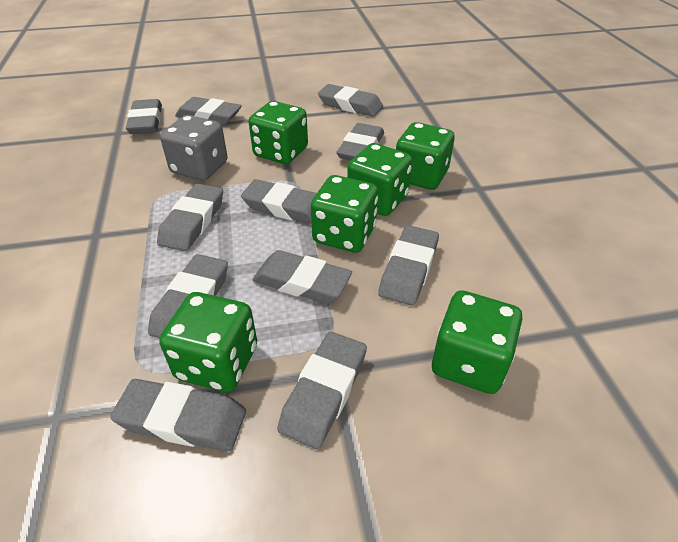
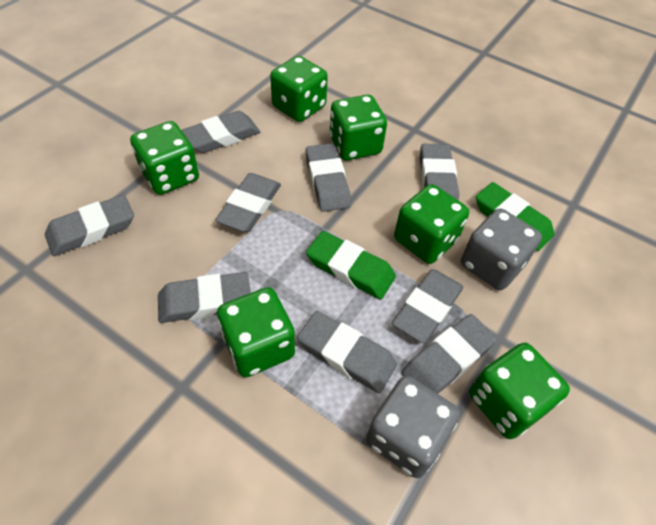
green eraser: none = 0 -> [306,231,396,299] [476,182,554,251] = 2
grey dice: [160,115,228,181] = 1 -> [366,376,460,478] [461,208,542,290] = 2
grey eraser: [110,379,246,451] [126,99,162,134] [148,254,228,338] [157,184,223,251] [175,97,242,125] [241,179,317,224] [252,250,352,303] [277,332,367,449] [318,84,383,117] [337,123,384,161] [378,225,439,306] = 11 -> [45,195,134,256] [158,272,251,323] [181,111,260,153] [215,173,281,232] [297,311,397,393] [305,143,351,212] [392,269,463,343] [402,314,497,394] [420,144,459,201] = 9

